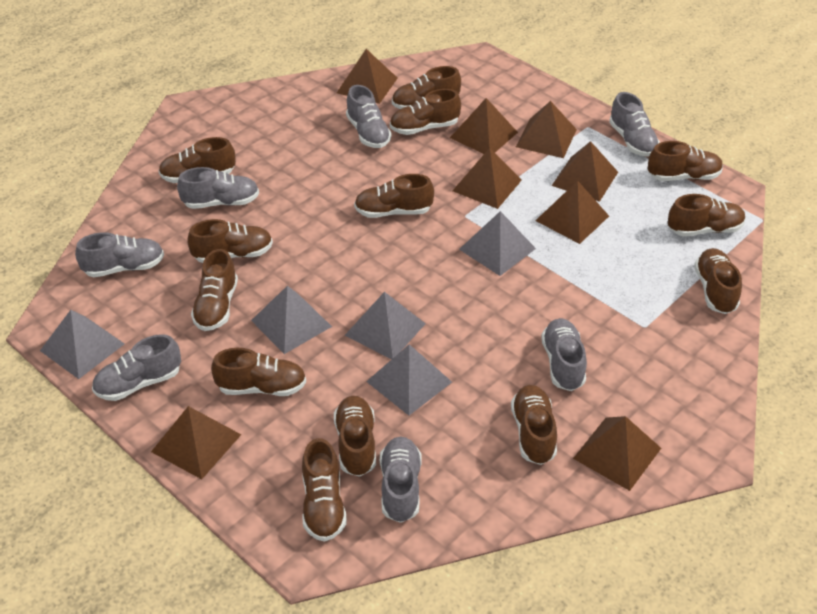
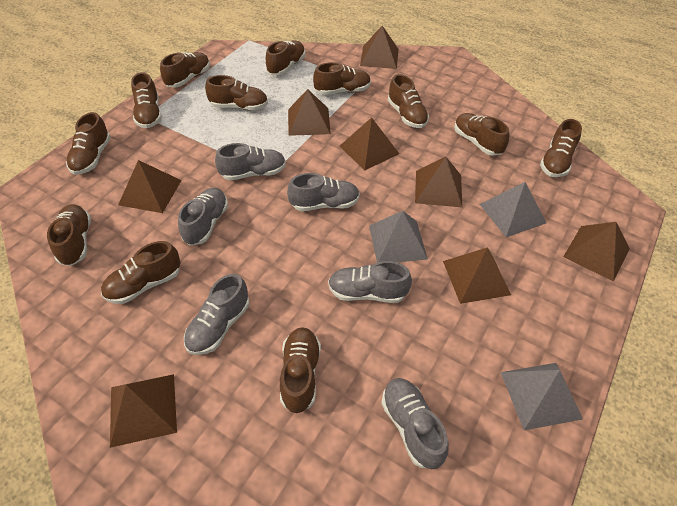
brown shoe: [158,137,236,183] [187,219,273,263] [191,249,238,331] [211,348,306,396] [302,438,347,542] [334,396,376,477] [354,174,434,218] [390,89,461,135] [392,66,461,109] [511,385,557,465] [648,141,723,181] [668,194,745,237] [694,248,742,314] = 13 -> [47,205,91,266] [66,112,111,175] [101,241,180,304] [131,72,162,128] [160,52,210,88] [205,75,268,110] [266,40,305,75] [280,327,321,413] [313,62,371,95] [388,74,429,128] [454,113,509,156] [540,119,582,177] = 12
grey pyramid: [40,310,124,379] [251,286,332,354] [345,292,426,359] [366,344,452,416] [459,211,536,276] = 5 -> [369,211,428,262] [480,182,546,237] [500,363,583,430] = 3
grey shoe: [75,232,164,277] [92,334,181,401] [177,167,259,209] [346,85,391,148] [380,437,422,523] [541,318,587,391] [609,92,660,156] = 7 -> [178,188,228,246] [184,274,249,355] [215,143,286,180] [287,173,360,211] [328,261,412,303] [381,378,449,469] = 6

